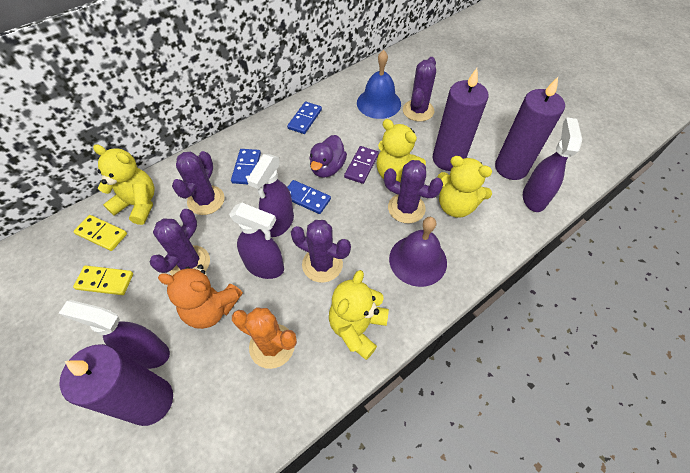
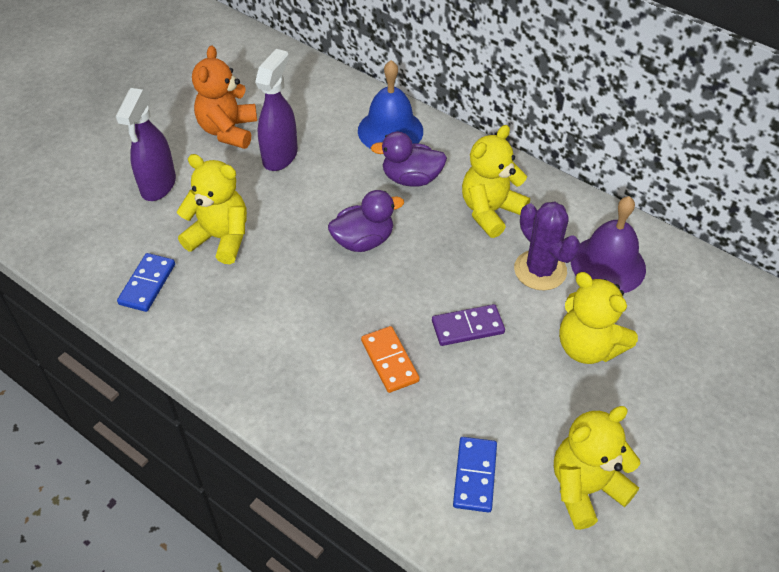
blue domino: [231,149,261,184] [287,102,322,134] [287,180,331,214] = 3 -> [117,253,175,312] [453,437,497,513] = 2
orange cactus: [232,307,297,369] = 1 -> none = 0
orange domino: none = 0 -> [361,326,420,393] = 1
purple cactus: [150,209,210,276] [172,151,225,215] [291,220,351,283] [384,160,443,223] [403,57,436,121] = 5 -> [514,202,580,290] = 1
purple candle: [60,344,173,426] [433,68,489,171] [495,77,565,180] = 3 -> none = 0
purple duck: [309,135,347,178] = 1 -> [328,190,404,252] [371,132,447,187] = 2
purple spray bottle: [59,300,170,369] [229,203,284,279] [247,154,294,237] [523,117,582,212] = 4 -> [116,88,176,201] [255,49,298,171] = 2
yellow domino: [73,215,127,251] [73,265,133,295] = 2 -> none = 0

